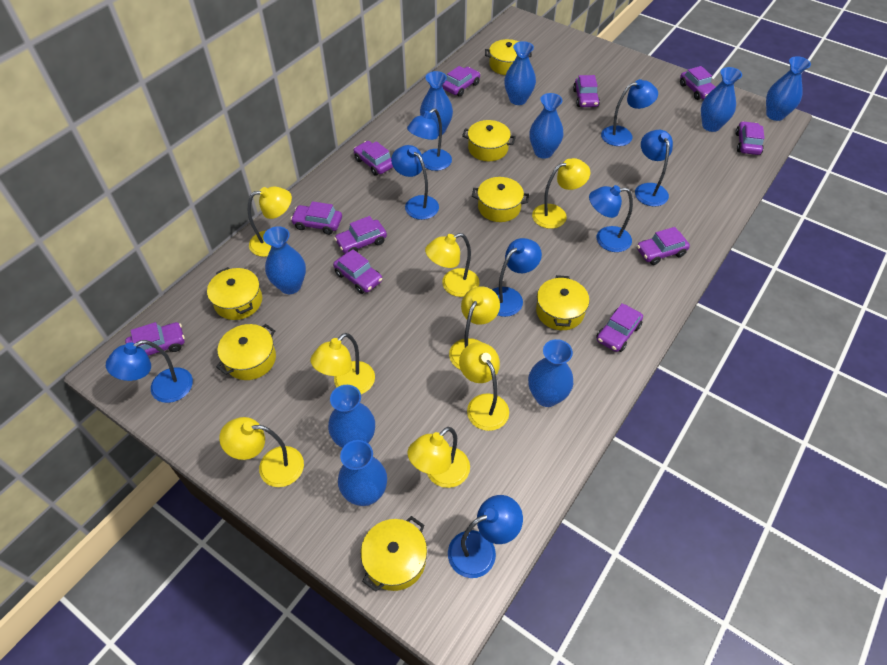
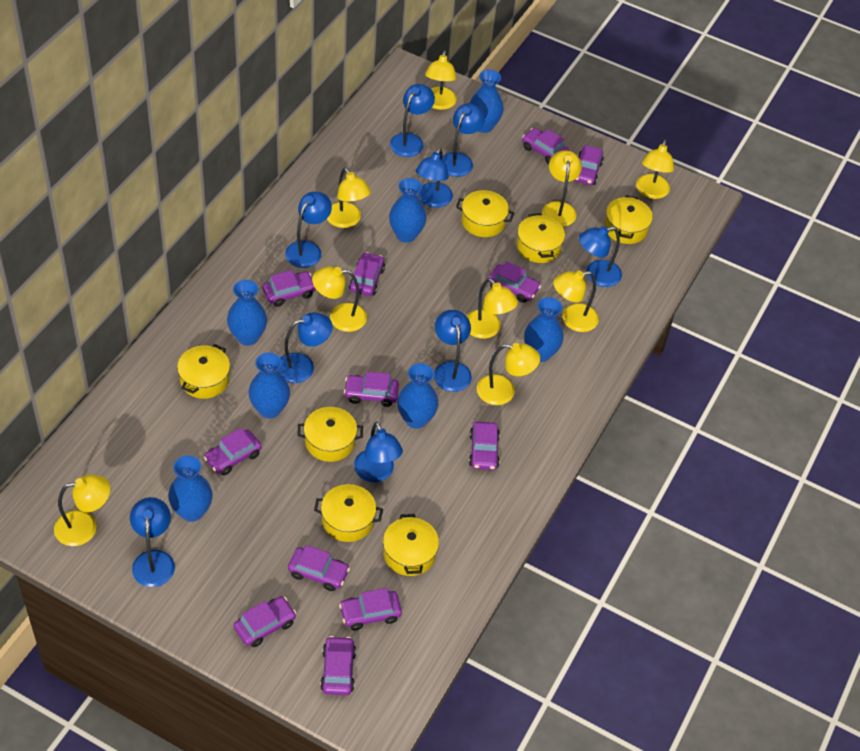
blue lamp: [106,340,193,403] [391,145,439,220] [407,108,452,171] [448,495,523,578] [492,238,542,317] [589,185,633,252] [601,79,658,146] [635,130,673,207] = 8 -> [130,497,175,587] [278,313,332,383] [285,192,332,268] [354,421,403,482] [390,84,435,157] [416,147,453,208] [434,310,472,392] [443,103,485,177] [579,226,622,287] = 9
blue vase: [263,226,306,294] [328,385,375,448] [338,440,387,506] [420,71,453,136] [504,41,536,105] [528,339,573,407] [529,93,564,159] [701,67,742,132] [766,56,811,121] = 9 -> [168,456,213,522] [227,280,267,346] [248,352,290,418] [389,178,427,243] [397,363,438,429] [470,70,504,133] [524,297,564,362] = 7
purple car: [125,322,185,356] [291,201,342,235] [333,249,382,294] [334,216,387,253] [354,141,393,176] [442,66,480,97] [573,75,600,107] [596,303,643,352] [637,227,690,265] [680,66,715,100] [735,121,765,155] = 11 -> [204,428,262,475] [234,596,296,647] [262,270,316,307] [288,545,350,591] [320,636,356,695] [339,588,402,631] [344,371,399,407] [349,252,385,296] [469,422,500,470] [488,261,541,303] [522,128,569,164] [574,145,604,185] = 12
yellow lamp: [219,417,304,487] [248,186,292,257] [311,333,375,394] [408,427,470,488] [425,233,479,297] [449,287,500,370] [459,342,509,431] [532,158,590,229] = 8 -> [54,475,110,546] [312,266,367,332] [327,167,371,228] [425,50,457,110] [467,278,518,339] [477,343,540,405] [542,150,582,227] [553,270,599,332] [636,140,674,199] = 9

